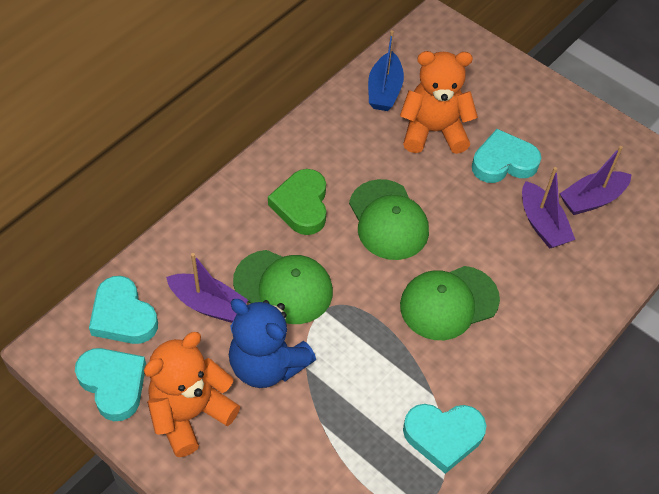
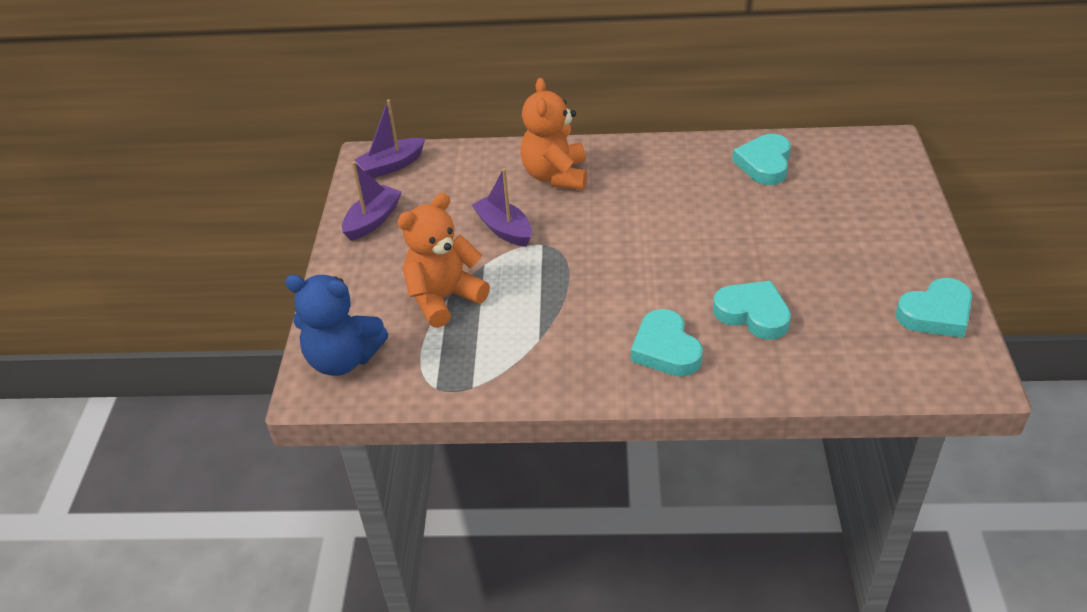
blue boat: [368,30,404,111] = 1 -> none = 0
green cap: [233,250,333,324] [349,179,429,260] [400,266,500,340] = 3 -> none = 0
green heart: [268,169,326,235] = 1 -> none = 0

